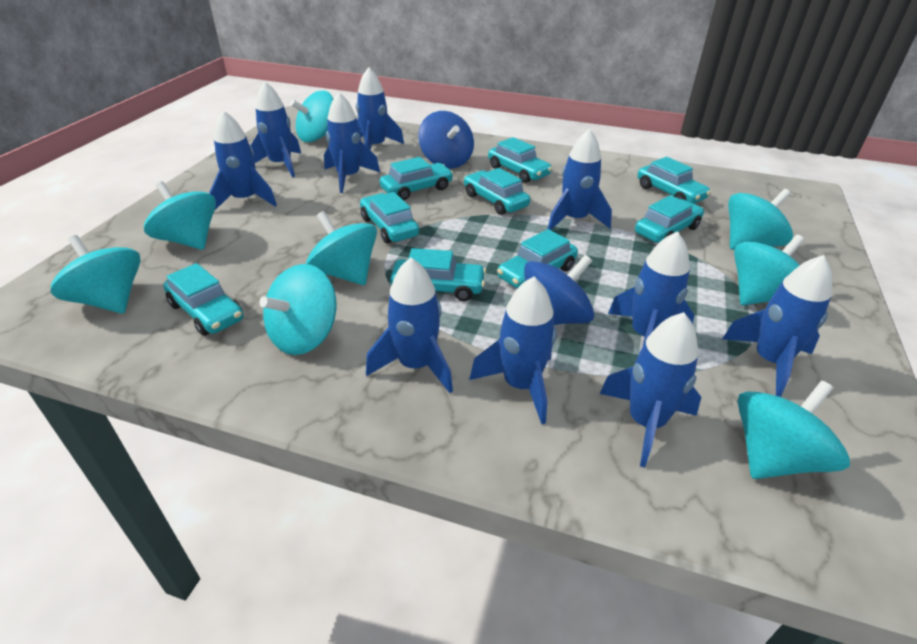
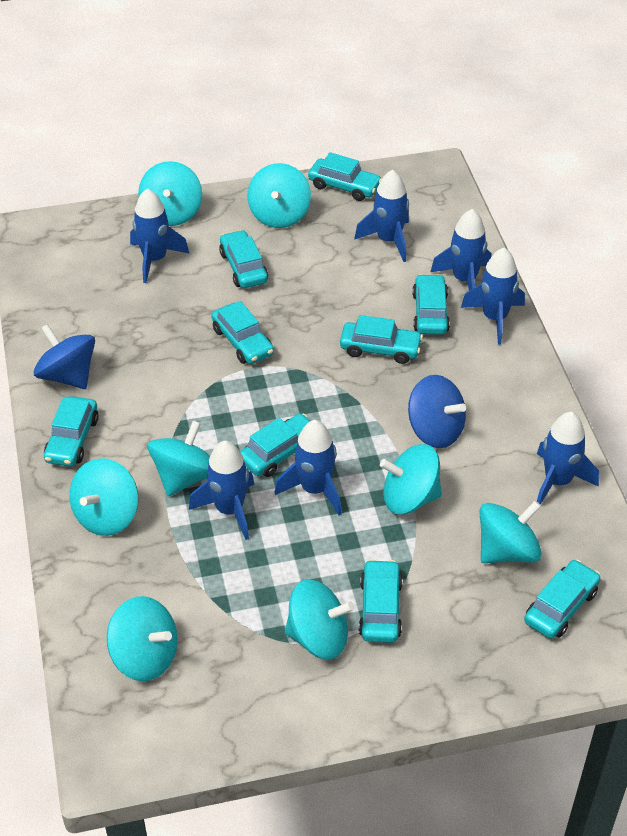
blue rocket: [209,110,277,210] [251,81,301,177] [324,92,380,193] [356,67,404,150] [366,258,453,393] [469,276,557,424] [548,129,612,230] [600,312,701,467] [608,231,694,345] [722,255,832,397] = 10 -> [130,188,190,283] [189,441,254,540] [274,420,342,515] [354,170,409,262] [431,209,492,291] [461,248,525,345] [537,412,599,505] = 7

